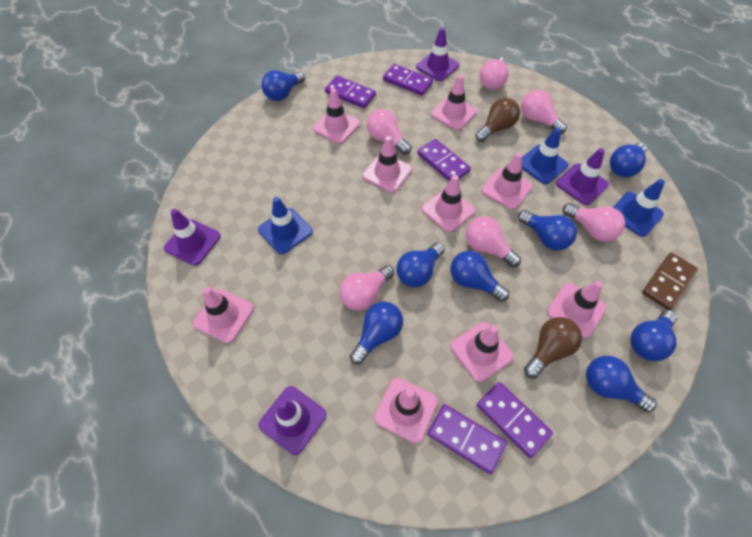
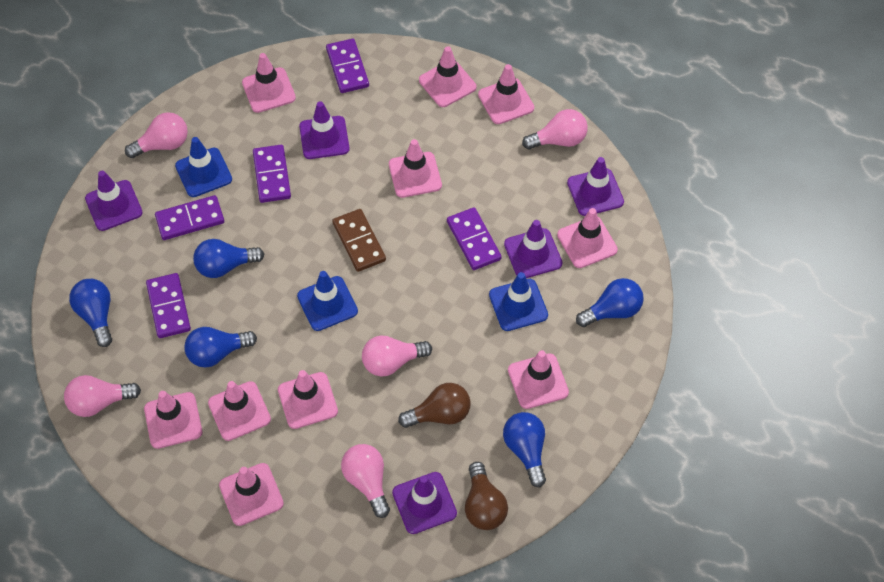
blue light bulb: [261,70,305,101] [350,302,403,365] [396,242,445,287] [450,251,509,302] [518,210,577,251] [586,356,657,412] [610,143,647,177] [631,310,677,361] = 8 -> [69,279,112,347] [184,327,257,368] [193,239,264,278] [503,412,546,487] [576,278,644,327] = 5
pink light bulb: [340,265,394,311] [367,109,412,155] [466,217,521,267] [480,58,509,90] [521,90,567,134] [563,203,625,242] = 6 -> [64,375,141,417] [125,112,188,158] [341,444,390,518] [362,336,432,377] [522,109,588,149] = 5
pink traffic cone: [193,287,254,343] [313,88,360,144] [362,136,412,193] [374,378,438,443] [422,175,475,233] [431,75,477,130] [450,322,514,382] [481,153,532,210] [547,281,607,338] = 9 -> [144,391,202,449] [208,381,271,441] [219,463,284,526] [242,53,296,113] [278,370,338,429] [389,139,442,198] [419,46,476,107] [478,64,534,124] [508,350,569,409] [557,208,618,268] = 10
purple traffic cone: [164,209,221,266] [258,386,327,455] [416,27,459,81] [556,148,609,205] = 4 -> [85,171,143,231] [299,101,350,159] [392,472,457,534] [504,220,562,278] [567,157,624,216] = 5

